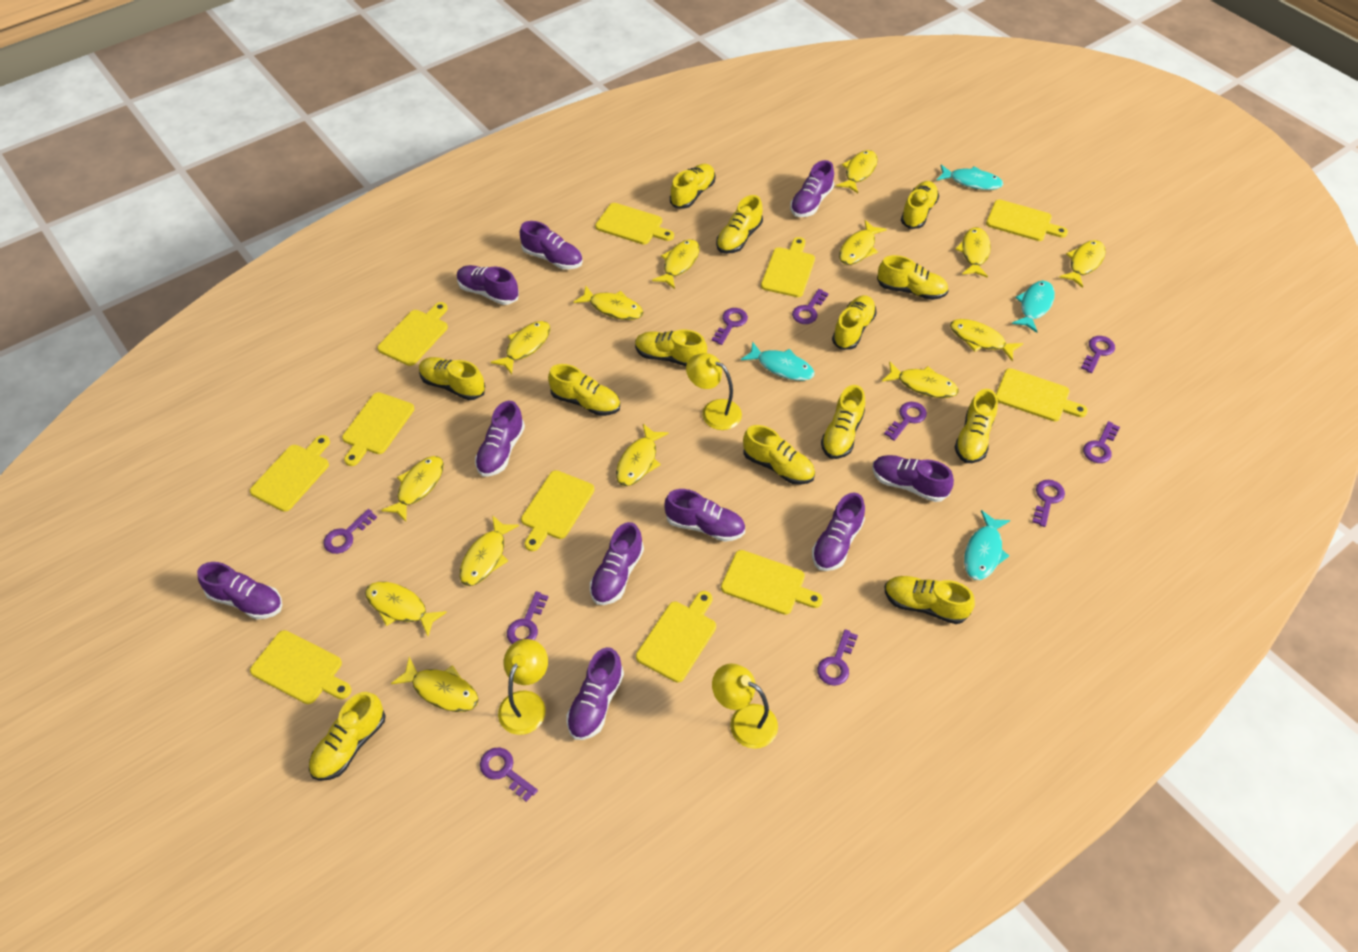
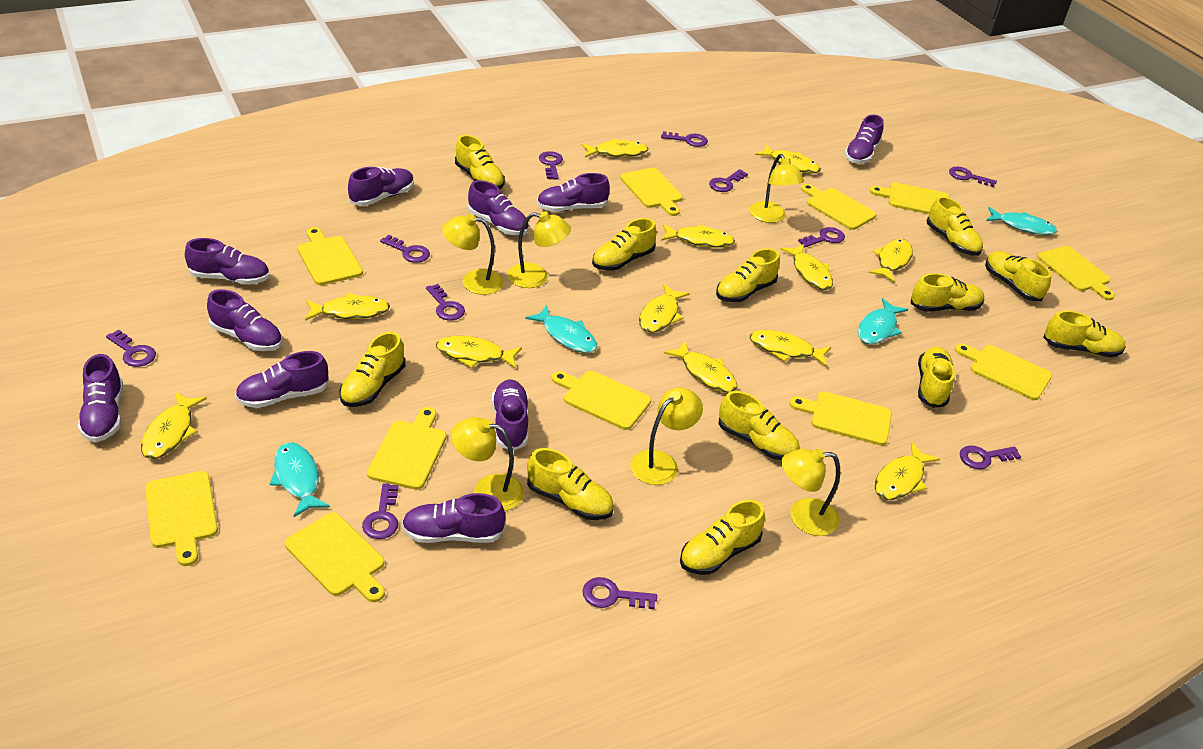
purple key: [323,509,377,554] [480,747,538,802] [507,591,548,644] [712,308,748,345] [792,289,829,324] [817,629,858,686] [884,402,927,441] [1032,480,1065,527] [1081,336,1115,373] [1083,421,1120,463] = 10 -> [106,330,156,367] [362,483,399,539] [380,235,430,263] [426,284,465,320] [539,151,563,179] [582,577,657,609] [661,131,708,147] [709,169,748,192] [798,227,845,247] [949,166,997,187] [960,446,1021,469] = 11
yellow fish: [365,582,447,636] [381,456,444,522] [391,657,479,712] [459,515,519,586] [491,321,550,374] [573,286,643,320] [616,424,669,486] [652,239,700,289] [836,150,878,193] [839,220,887,265] [882,361,959,398] [950,319,1023,361] [955,227,991,278] [1059,240,1106,288] = 14 -> [141,392,207,459] [305,293,390,321] [436,336,522,369] [581,139,648,157] [639,284,690,333] [661,224,735,248] [664,341,737,393] [749,330,831,367] [755,144,821,173] [780,244,833,290] [869,239,913,282] [875,442,940,500] = 12
yellow lamp: [498,639,548,735] [686,353,742,430] [712,663,778,749] = 3 -> [442,214,503,295] [451,417,524,511] [507,211,571,288] [630,388,703,485] [750,154,804,223] [782,448,840,536] = 6
yellow shoe: [309,692,386,781] [419,357,485,400] [548,364,620,416] [635,330,707,366] [670,164,715,209] [716,195,763,254] [743,425,815,485] [821,385,865,459] [832,295,877,350] [877,255,949,300] [885,576,975,624] [901,181,939,229] [955,389,998,463] = 13 -> [339,332,405,407] [455,135,505,189] [527,448,614,520] [592,218,657,271] [680,500,765,575] [716,248,780,302] [719,391,800,460] [911,273,984,311] [918,347,955,408] [927,196,983,256] [985,251,1051,301] [1043,310,1125,357] = 12

